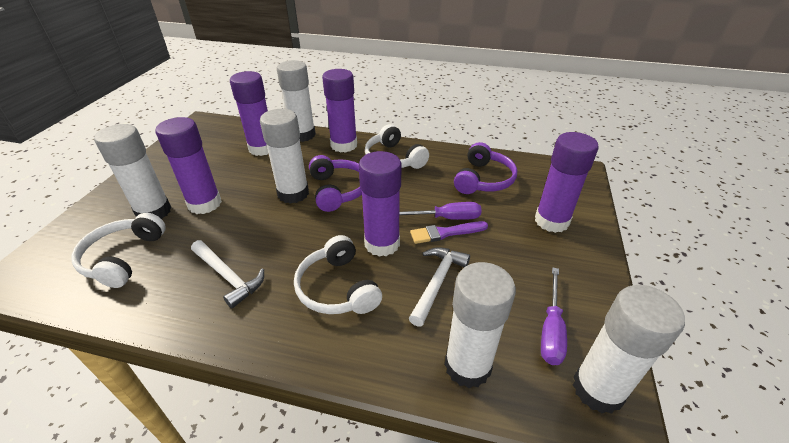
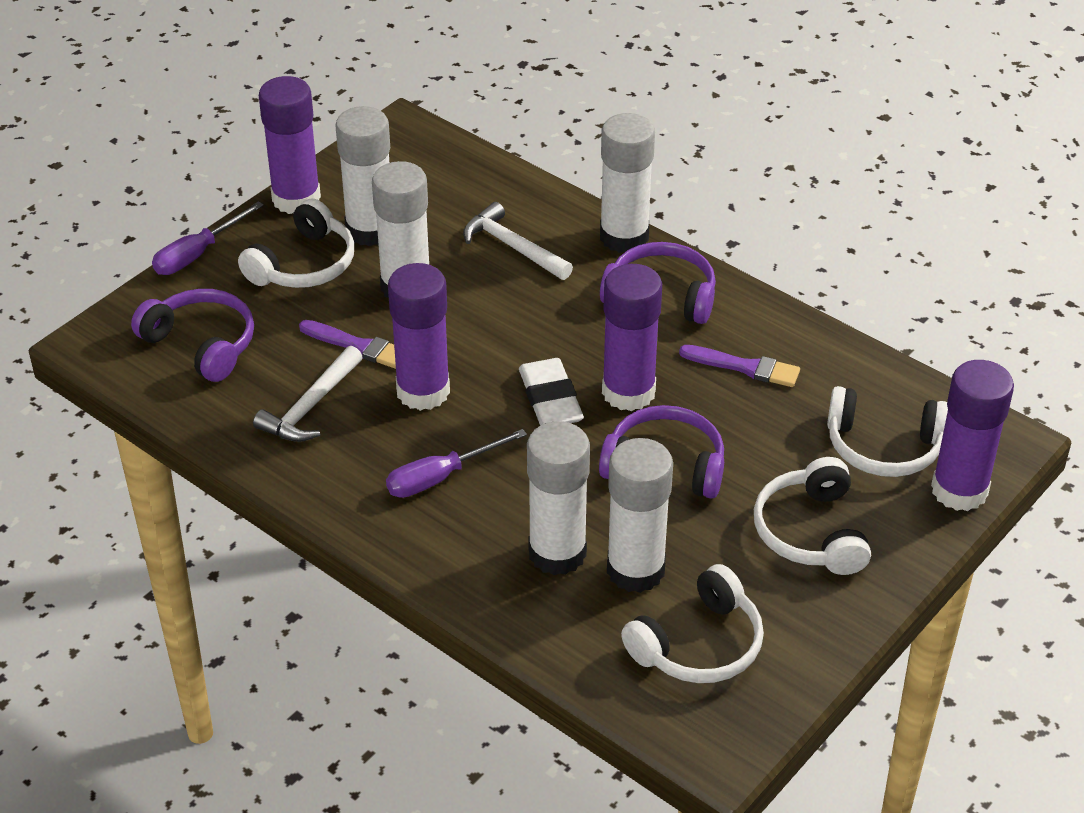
purple brush: [410,221,488,244] = 1 -> [299,320,396,369] [679,345,800,387] = 2
purple glue stick: [155,117,222,214] [230,71,269,156] [322,69,357,153] [359,151,401,257] [535,132,599,233] = 5 -> [259,76,321,214] [388,263,450,411] [602,264,662,411] [931,360,1014,511] = 4
purple headphones: [309,155,362,212] [454,142,517,194] = 2 -> [131,289,254,382] [599,405,724,499] [600,242,716,324] = 3
white eraser: none = 0 -> [519,358,584,425] = 1
white headphones: [71,213,166,288] [294,235,382,314] [365,124,429,169] = 3 -> [238,199,354,288] [621,564,764,683] [754,457,871,575] [827,386,948,477] = 4

